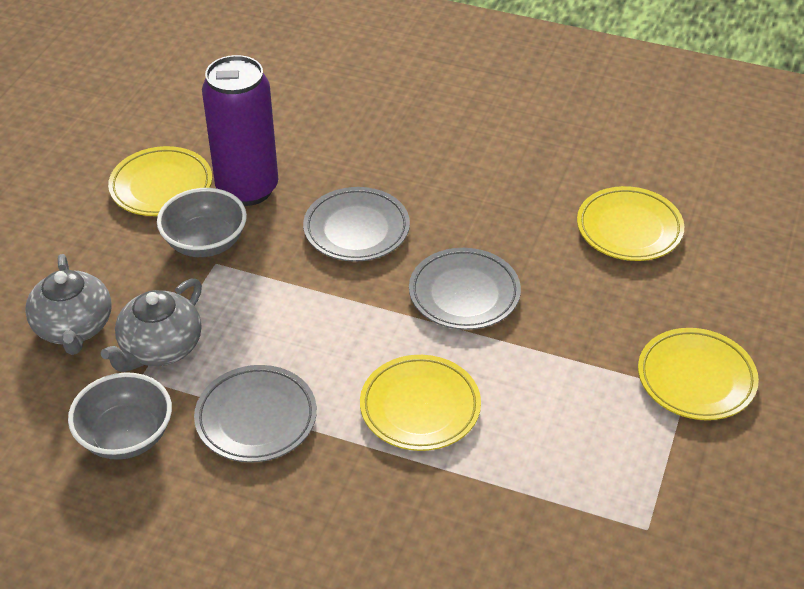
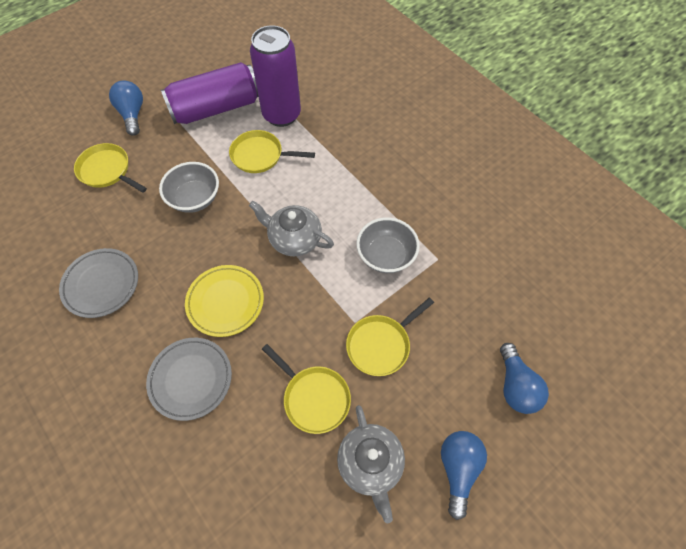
blue light bulb: none = 0 -> [109,80,143,136] [441,431,487,520] [500,343,549,414] = 3
grey plate: [194,365,317,463] [303,187,410,262] [409,248,521,330] = 3 -> [59,248,138,318] [146,338,232,421] = 2
purple can: [202,55,278,206] = 1 -> [161,62,258,124] [250,26,301,127] = 2
yellow pan: none = 0 -> [74,143,147,193] [229,130,315,173] [262,344,351,434] [346,298,434,376] = 4
yellow plate: [108,146,212,216] [360,355,481,451] [577,186,684,261] [638,328,759,420] = 4 -> [185,265,264,337] = 1

